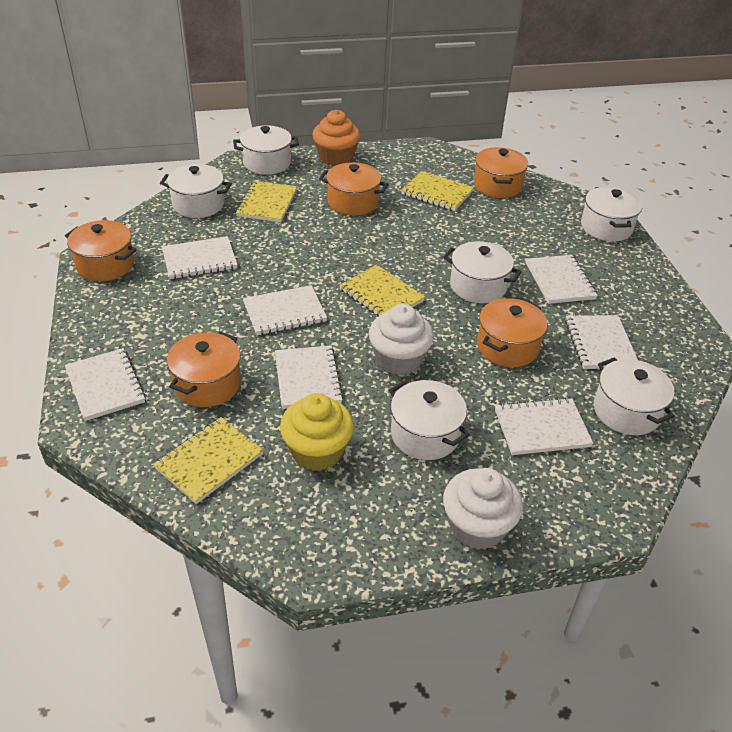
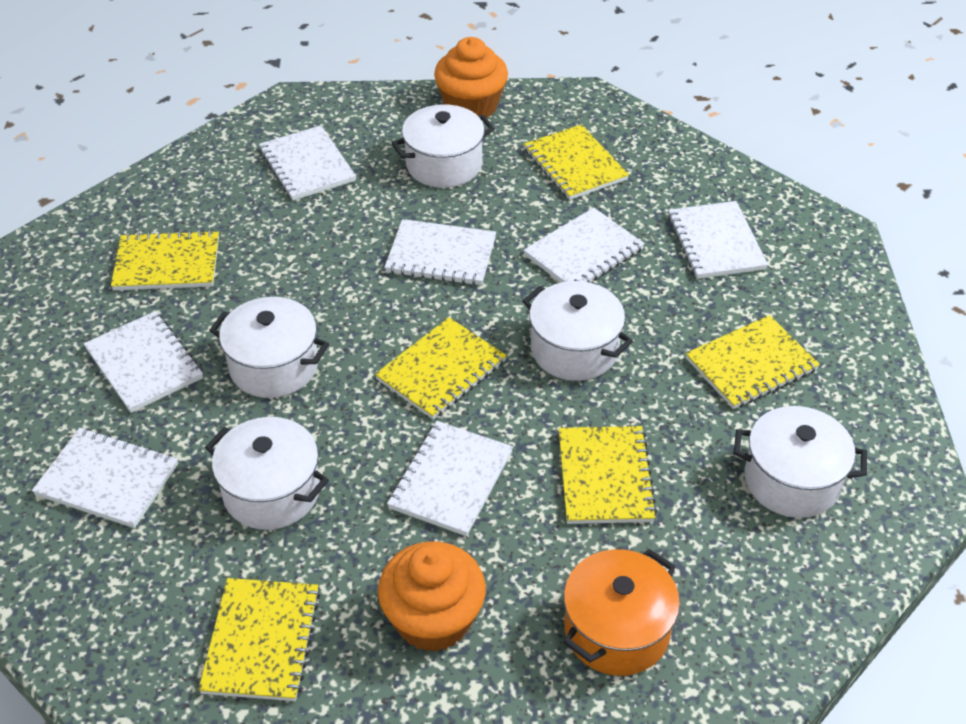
orange cupcake: [312,110,360,166] = 1 -> [378,542,486,652] [434,37,508,118] = 2
orange pot: [65,220,137,281] [167,332,241,407] [319,162,389,215] [474,147,528,198] [477,298,547,367] = 5 -> [563,549,680,676] = 1
white cupcake: [369,304,434,375] [443,468,523,550] = 2 -> none = 0
white pot: [160,164,232,218] [233,125,299,175] [389,380,470,460] [443,241,521,303] [581,187,642,242] [594,357,675,435] = 6 -> [205,417,329,530] [209,297,329,398] [392,104,495,188] [522,281,633,381] [734,406,867,518] = 5
yellow cupcake: [280,393,354,471] = 1 -> none = 0
yellow notebook: [153,417,264,504] [236,181,297,222] [339,265,425,317] [401,171,474,211] = 4 -> [111,230,219,290] [198,578,320,701] [375,317,507,419] [524,125,629,200] [559,426,657,524] [686,315,820,409] = 6

